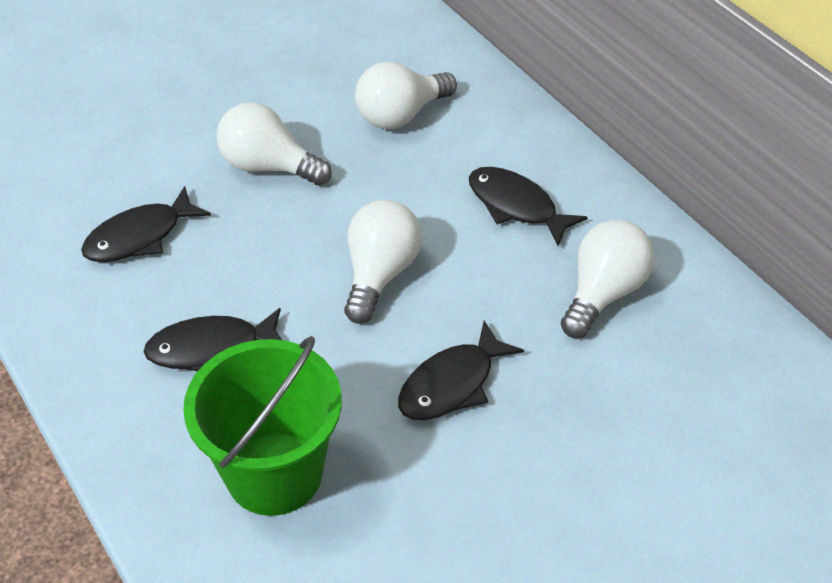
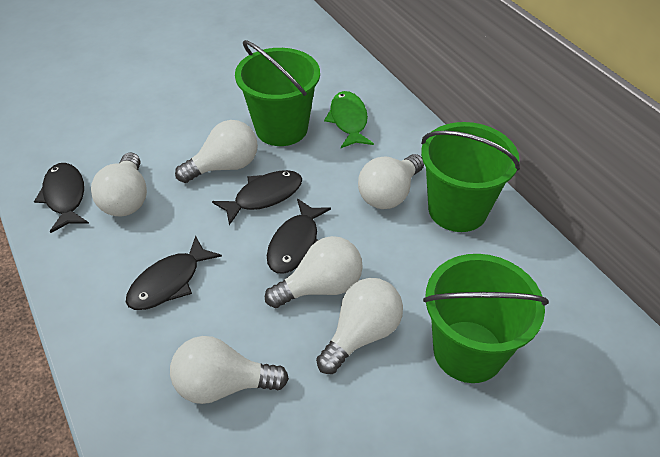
green bucket: [183,336,342,516] = 1 -> [235,40,320,146] [421,122,520,232] [423,254,549,383] = 3
green fish: none = 0 -> [324,91,374,148] = 1
white light bulb: [216,102,332,186] [344,200,422,324] [355,62,457,129] [561,220,655,338] = 4 -> [91,153,147,216] [170,336,289,404] [175,120,258,183] [265,236,363,308] [316,278,403,374] [358,154,424,209] = 6

